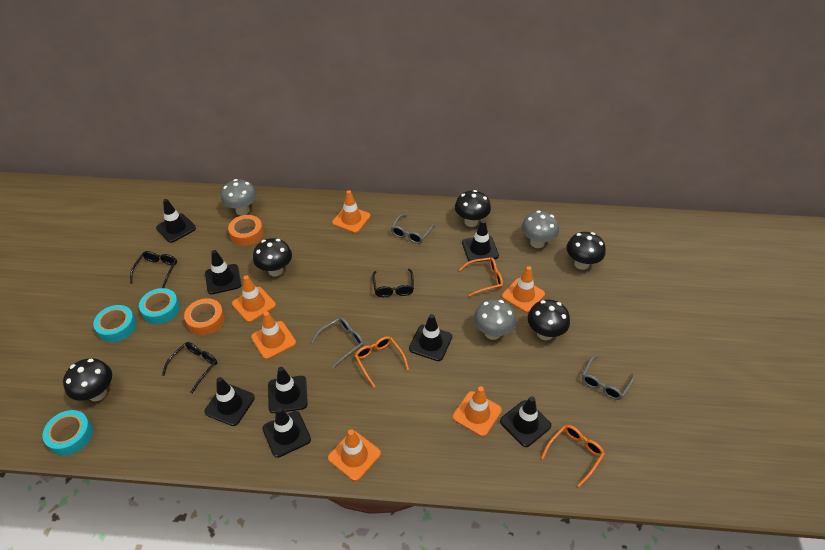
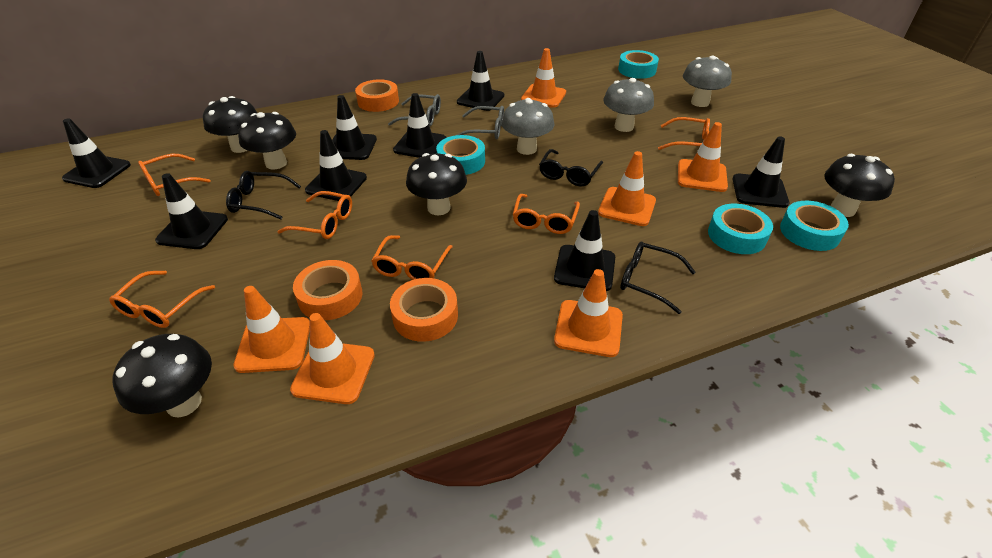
grey glasses: [311,317,364,368] [391,214,435,244] [582,355,635,400] = 3 -> [388,94,441,126] [455,106,504,139] = 2
orange glasses: [355,336,409,387] [459,257,503,296] [541,425,605,487] = 3 -> [109,271,215,328] [138,154,210,196] [277,191,352,239] [371,235,453,280] [512,194,580,234] [658,117,710,150] = 6
orange tape: [184,298,225,335] [228,215,263,246] = 2 -> [293,260,363,320] [355,79,399,112] [390,278,458,342] = 3
turquoise tape: [42,410,93,455] [93,305,137,342] [139,288,180,324] = 3 -> [436,135,485,175] [618,50,659,79] [708,204,773,254] [780,201,849,251] = 4

